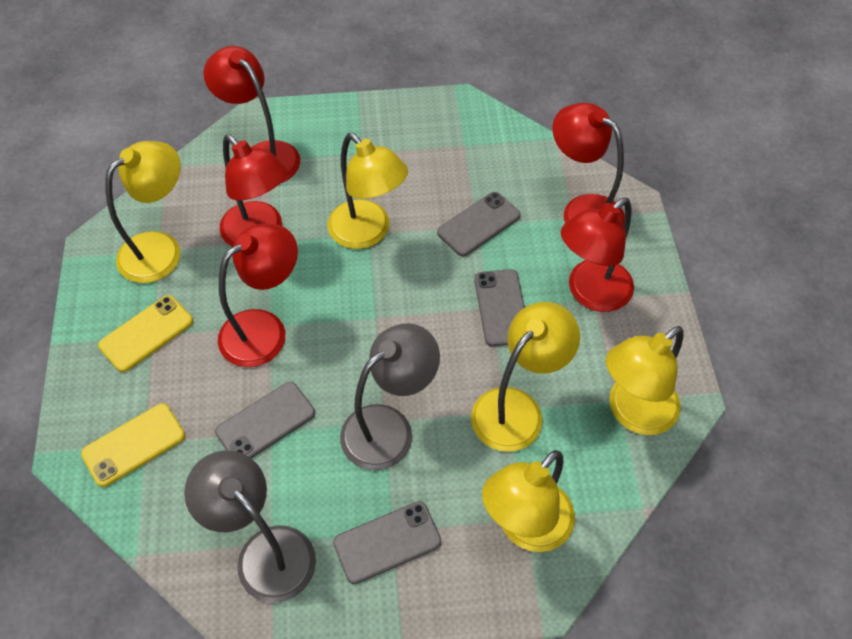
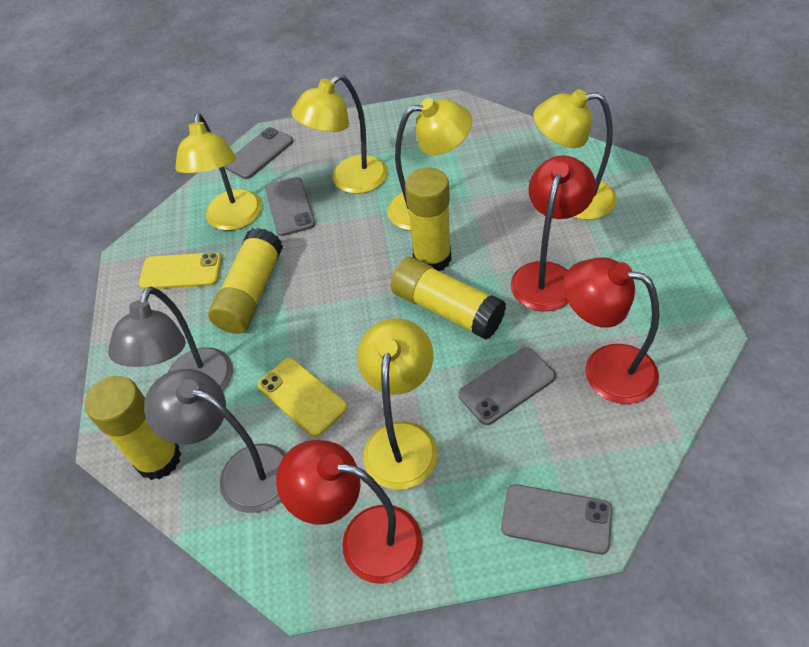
red lamp: [203,46,300,183] [218,224,298,367] [220,135,287,247] [552,103,625,226] [561,198,634,312] = 5 -> [276,440,423,584] [511,155,596,311] [564,257,659,404] = 3
yellow glue stick: none = 0 -> [85,376,181,480] [208,228,283,334] [391,257,506,340] [405,167,451,271] = 4

